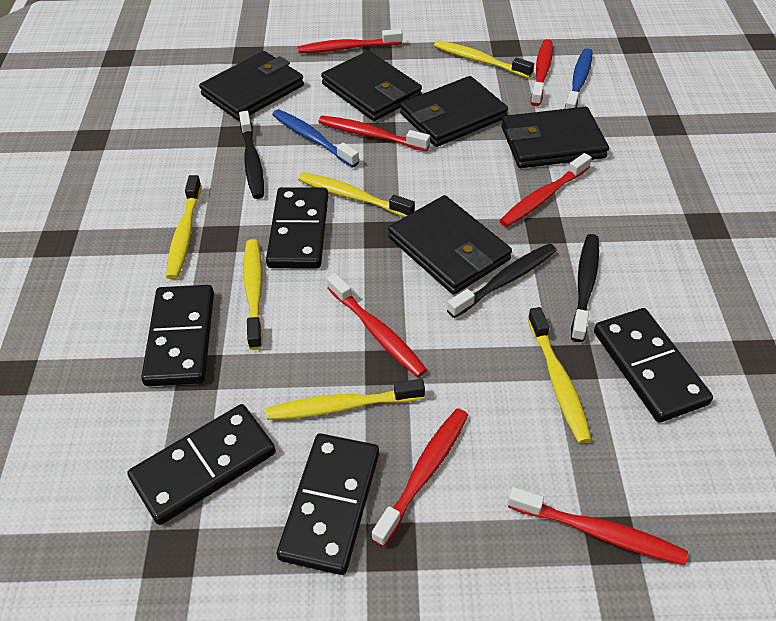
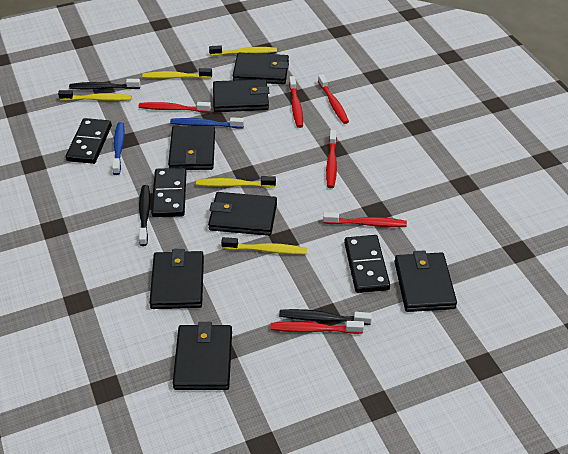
black domino: [127,404,276,525] [141,285,214,386] [266,187,328,269] [277,433,379,575] [594,308,713,423] = 5 -> [66,118,112,164] [151,168,186,217] [344,235,390,293] = 3
black wallet: [199,51,304,121] [321,51,422,121] [388,195,512,295] [400,76,508,147] [501,107,609,168] = 5 -> [149,249,204,309] [168,126,215,170] [173,322,232,390] [208,192,277,236] [213,79,269,112] [233,53,289,84] [394,250,457,312] = 7
red toothbrush: [298,29,402,53] [318,116,430,151] [327,273,427,377] [371,408,468,547] [499,153,592,227] [508,487,688,565] [531,39,553,106] = 7 -> [139,102,211,113] [270,321,364,334] [289,76,303,128] [318,74,349,124] [323,212,407,227] [326,130,337,188] = 6
yellow toothbrush: [166,175,202,279] [243,239,263,350] [266,379,425,420] [298,172,415,217] [434,40,534,78] [528,307,592,444] = 6 -> [58,90,132,101] [142,68,212,79] [196,176,276,187] [209,45,277,56] [221,237,307,254] = 5

